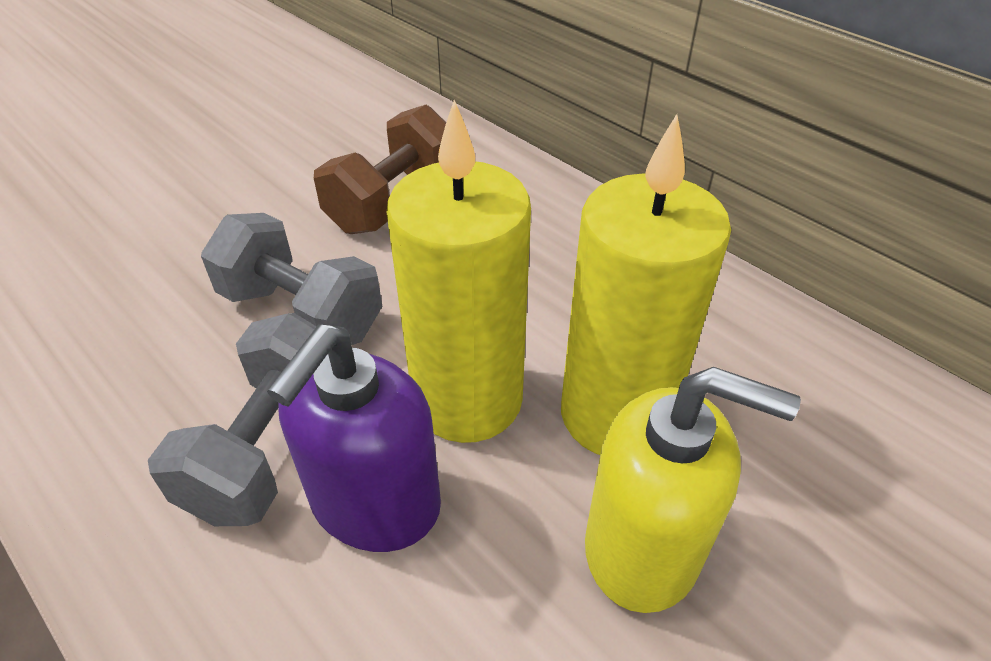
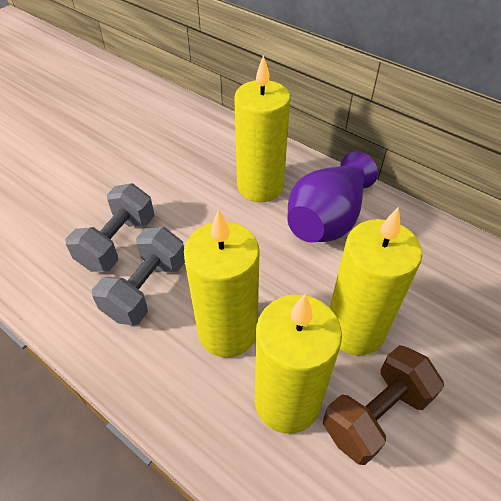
purple soap dispenser: [267,324,441,552] = 1 -> none = 0
purple vase: none = 0 -> [287,151,378,243] = 1
yellow candle: [387,100,531,443] [561,114,731,455] = 2 -> [184,209,260,358] [234,55,290,202] [255,294,342,434] [330,207,422,355] = 4
yellow soap dispenser: [585,367,801,613] = 1 -> none = 0

